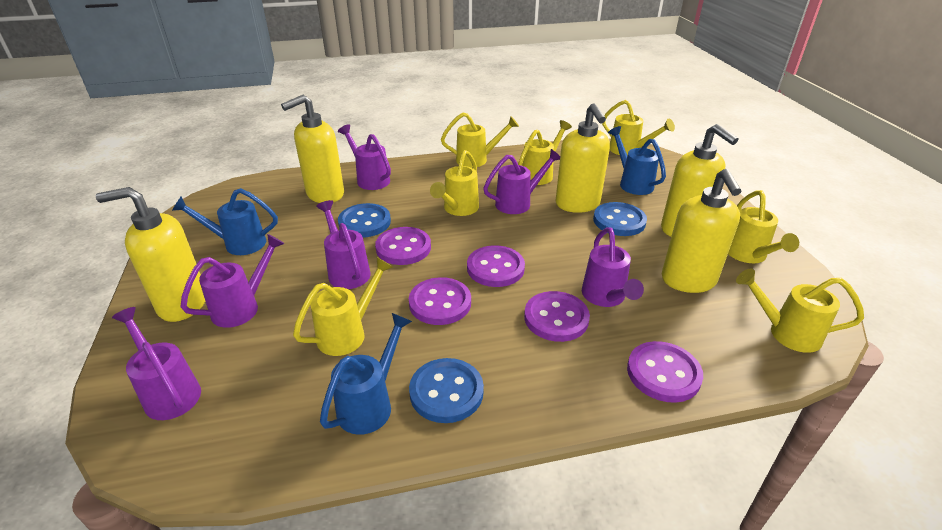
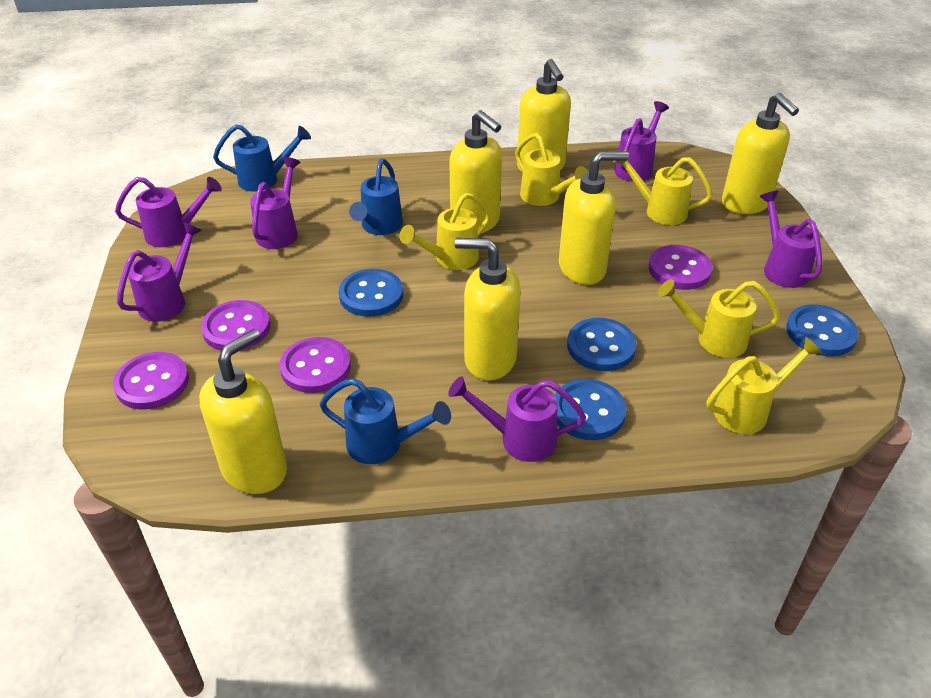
blue button: [338,203,391,237] [409,358,484,423] [593,202,647,236] = 3 -> [339,269,403,317] [555,379,627,440] [567,318,637,371] [786,305,859,356] = 4
purple button: [375,227,431,265] [409,277,471,325] [467,245,525,287] [524,291,590,342] [627,341,703,403] = 5 -> [113,352,189,410] [201,300,270,351] [279,337,351,393] [649,245,713,290] = 4
yellow soap dispenser: [96,187,205,322] [281,95,344,203] [556,103,610,213] [661,124,739,237] [662,169,741,293] = 5 -> [199,329,287,494] [449,110,502,234] [455,238,521,381] [517,59,571,172] [559,151,629,285] [722,93,799,214] = 6
yellow watering can: [293,257,393,356] [430,150,479,216] [441,113,519,168] [518,120,572,185] [602,100,675,156] [728,190,799,263] [736,269,864,353] = 7 -> [400,193,491,270] [515,133,588,206] [613,150,713,225] [658,279,781,358] [706,337,823,434] = 5

